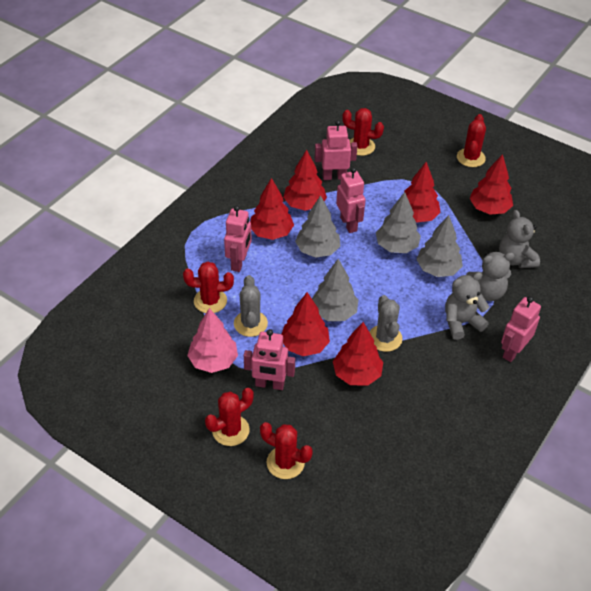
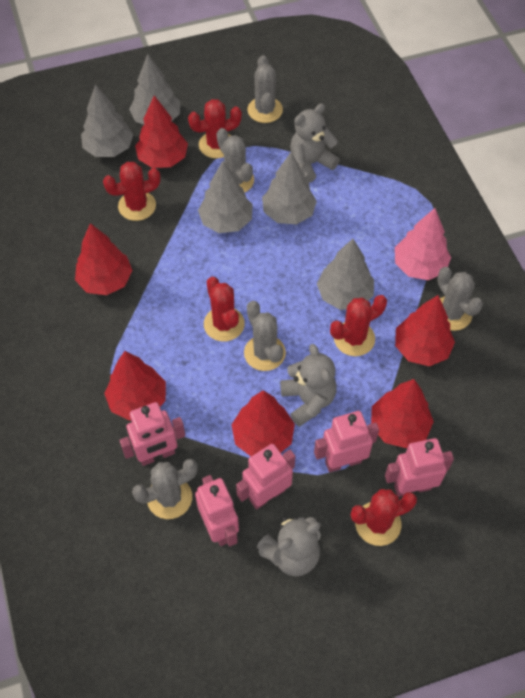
grey cactus: [234,275,268,337] [370,295,402,352] = 2 -> [132,459,198,519] [216,128,254,193] [244,301,286,371] [247,55,283,123] [438,267,483,331] = 5
grey tree: [295,195,340,258] [312,259,358,321] [376,192,421,253] [416,215,463,277] = 4 -> [81,84,133,157] [129,54,180,125] [198,161,253,233] [262,152,317,224] [317,239,374,310] = 5

